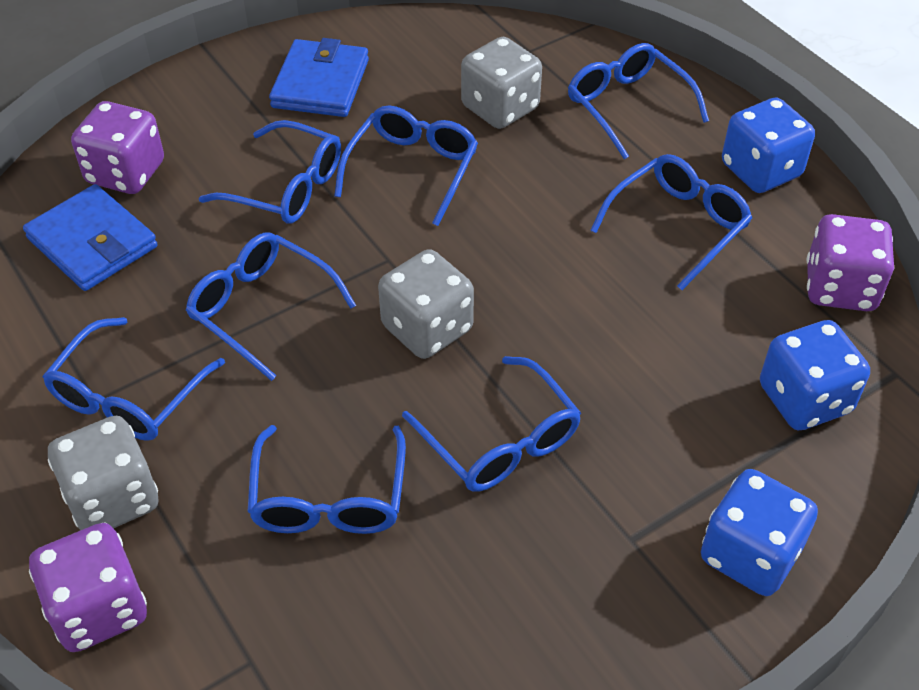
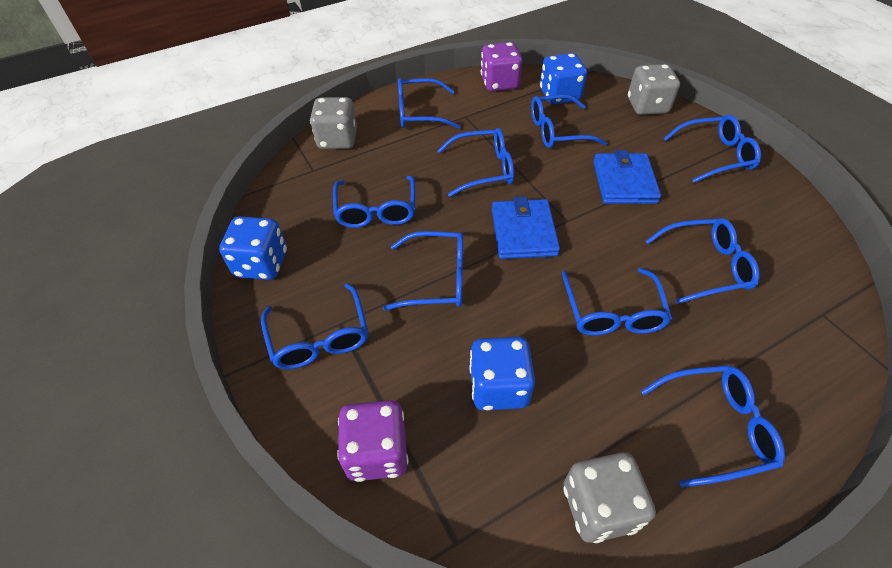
blue glasses: [43,317,225,441] [186,232,356,381] [199,120,341,224] [248,425,406,534] [334,106,478,226] [402,356,581,492] [568,43,709,160] [590,154,752,290] = 8 -> [261,283,368,369] [333,176,415,228] [383,231,463,311] [398,78,461,129] [437,128,514,197] [531,94,607,148] [562,268,672,336] [641,365,785,487] [645,218,760,304] [663,115,761,183] = 10
purple dice: [29,523,147,652] [71,101,164,194] [806,214,894,311] = 3 -> [337,400,408,482] [481,42,523,91] = 2

